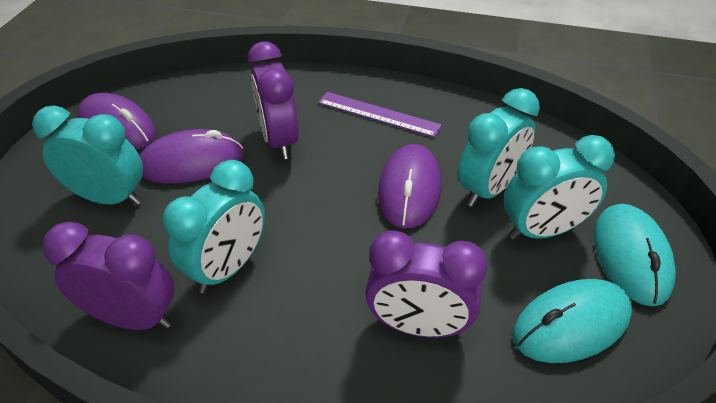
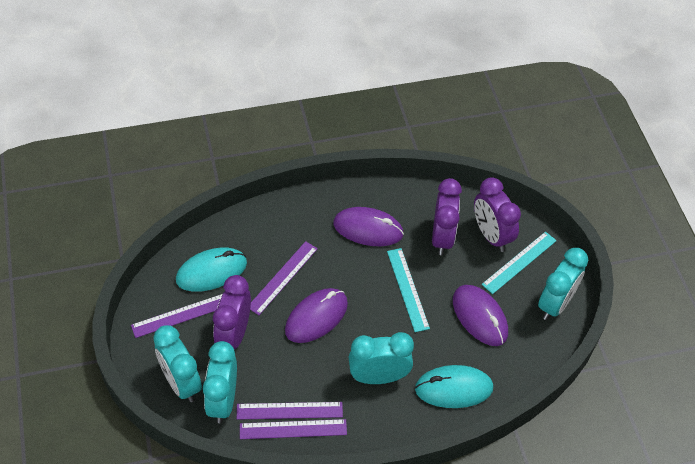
purple ruler: [318,92,442,138] = 1 -> [131,294,222,338] [237,402,343,420] [240,419,347,439] [250,241,318,315] = 4
turquoise ruler: none = 0 -> [387,248,430,332] [481,231,557,294] = 2

